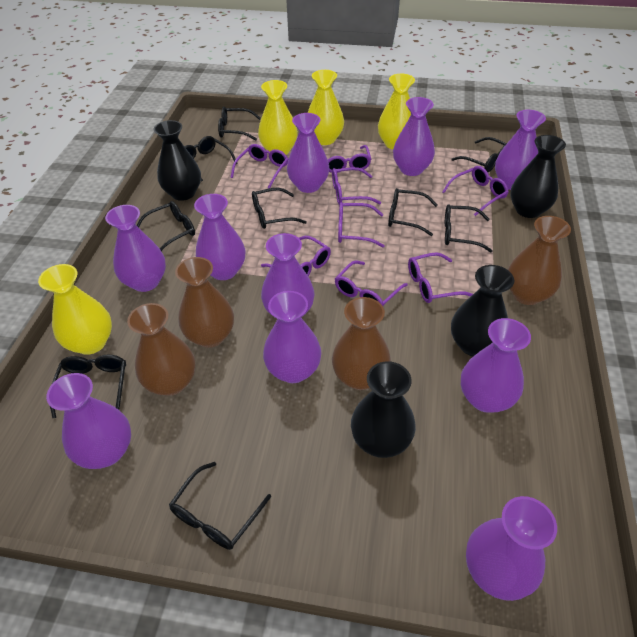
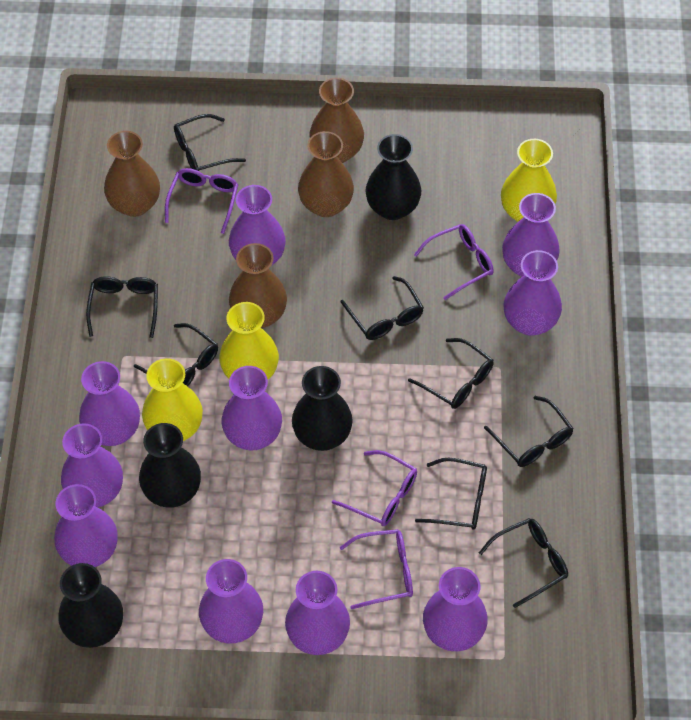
black glasses: [50,355,126,419] [137,201,195,251] [169,462,271,550] [184,136,238,182] [218,107,261,141] [252,188,307,229] [388,188,438,236] [445,204,492,252] [451,137,507,172] = 9 -> [86,276,158,338] [134,323,218,387] [174,114,246,171] [340,276,424,340] [408,338,494,409] [415,458,487,530] [479,518,568,608] [484,396,574,467] = 8
purple glasses: [230,144,288,188] [261,236,331,276] [328,145,371,173] [332,167,381,205] [335,260,408,306] [338,202,384,247] [408,252,473,303] [442,166,509,216] = 8 -> [165,168,238,234] [332,450,417,526] [340,529,413,609] [414,224,494,300] = 4
yellow vase: [38,264,112,355] [258,80,298,155] [308,70,344,145] [378,74,415,150] = 4 -> [142,358,203,441] [219,302,279,379] [501,139,557,222] = 3

